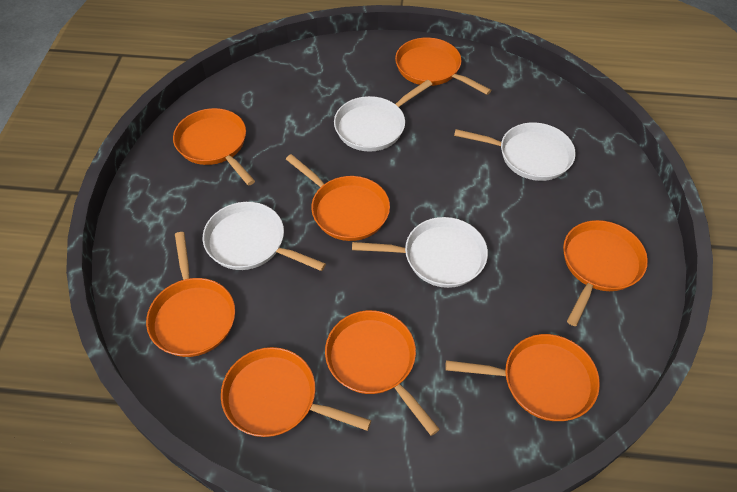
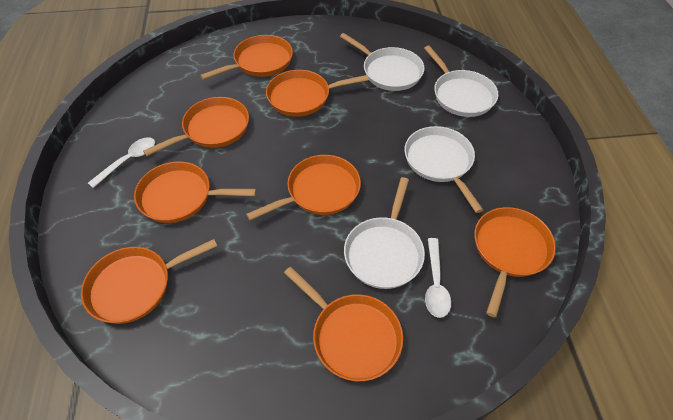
white spoon: none = 0 -> [88,137,155,188] [425,238,451,318] = 2

